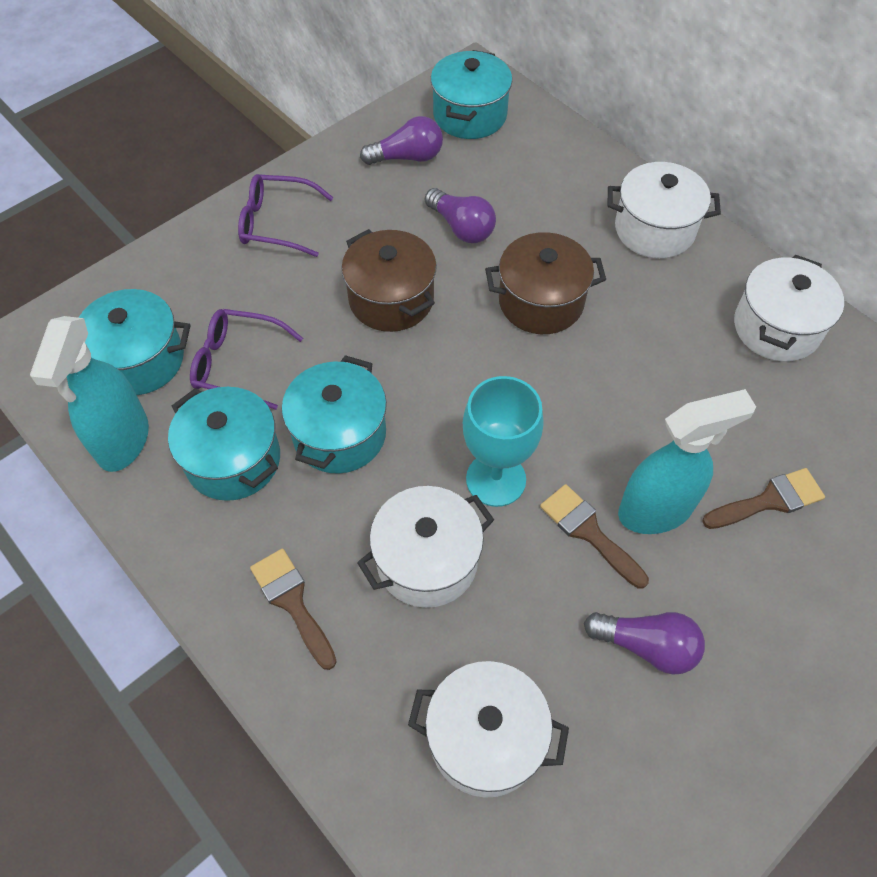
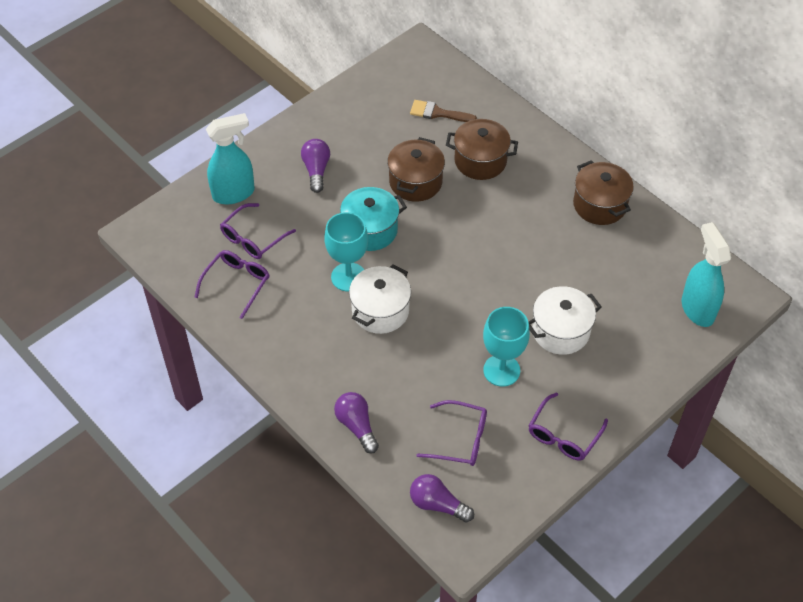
brown brush: [250,549,337,670] [540,484,649,589] [702,468,825,529] = 3 -> [410,100,477,122] = 1
brown pot: [342,229,437,332] [485,232,606,334] = 2 -> [387,137,445,202] [446,119,518,180] [573,160,634,225] = 3
purple glasses: [190,309,303,410] [238,174,334,257] = 2 -> [195,250,270,319] [220,203,296,259] [416,400,487,466] [528,392,608,461] = 4
turquoise goblet: [463,376,544,507] = 1 -> [324,212,368,291] [483,307,530,386] = 2
turquoise pot: [78,289,191,395] [168,387,280,501] [282,355,387,474] [431,50,512,139] = 4 -> [340,187,407,251] = 1
white pot: [357,486,494,608] [408,661,569,798] [608,162,721,258] [734,254,844,361] = 4 -> [349,264,411,334] [529,286,602,355] = 2

